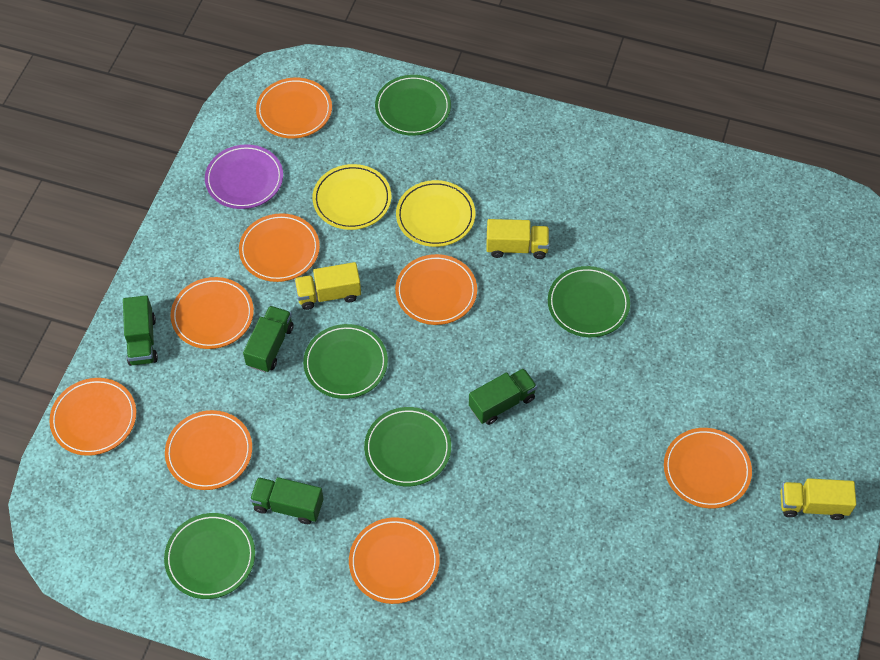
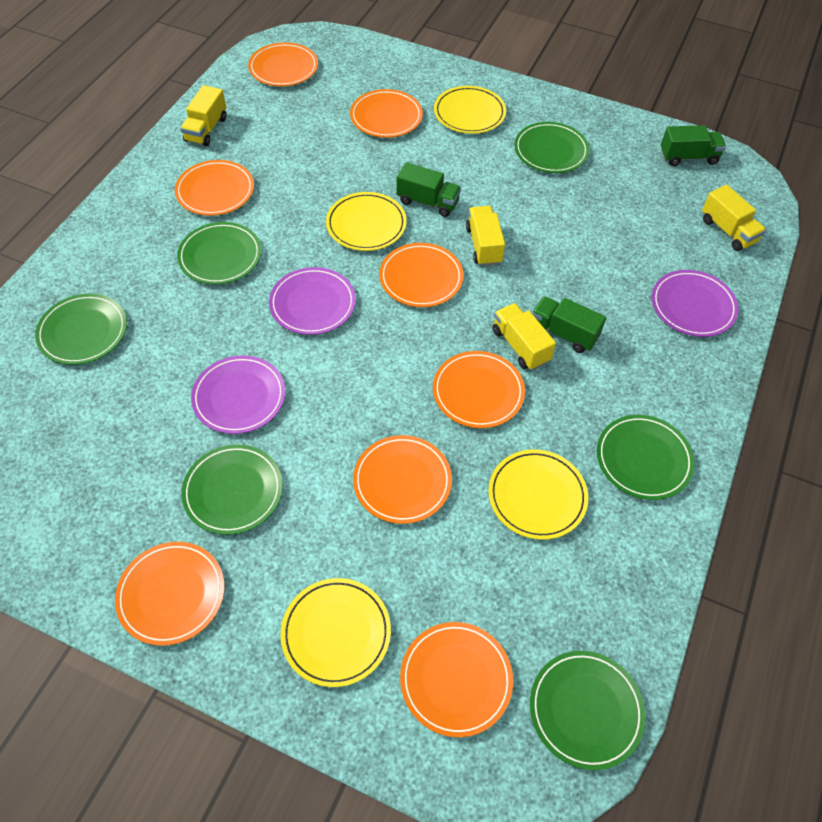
green plate: [164,513,255,599] [303,324,388,399] [364,407,451,486] [375,75,451,136] [548,266,630,337] = 5 -> [35,294,127,365] [177,222,261,285] [181,444,283,535] [514,122,590,173] [530,651,646,770] [597,415,695,500] = 6
green truck: [123,295,158,366] [243,306,294,373] [250,477,324,524] [469,368,537,425] = 4 -> [396,162,461,217] [532,296,606,353] [661,125,726,166] = 3
purple plate: [205,144,283,209] = 1 -> [191,355,285,434] [269,267,356,335] [652,270,739,337] = 3
yellow plate: [312,164,391,230] [396,180,475,247] = 2 -> [281,578,391,687] [326,192,407,251] [434,86,506,134] [488,449,588,540] = 4
yellow truck: [294,262,361,310] [486,219,549,259] [780,478,856,520] = 3 -> [180,85,226,146] [466,206,505,266] [492,303,556,370] [702,185,766,251] = 4

